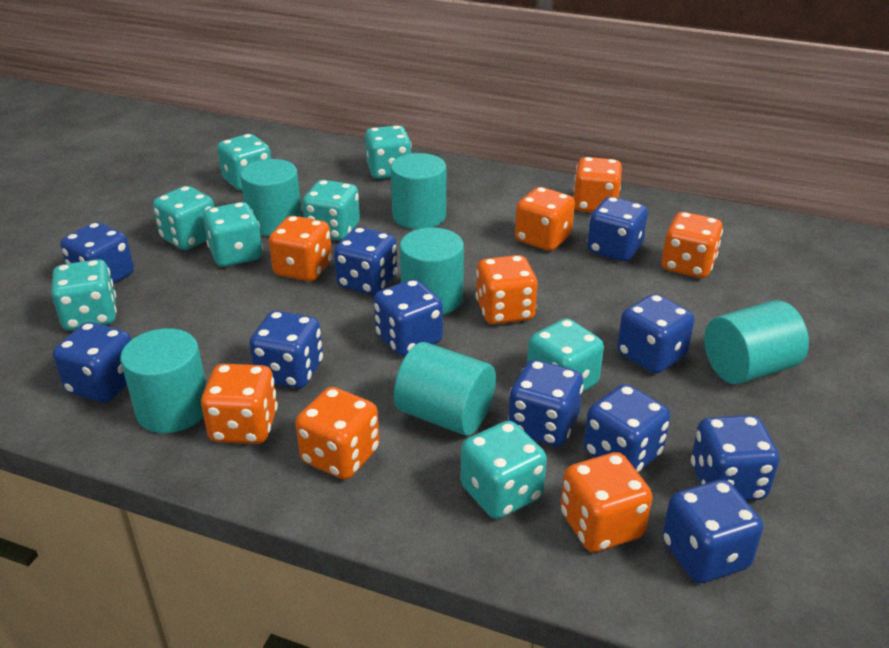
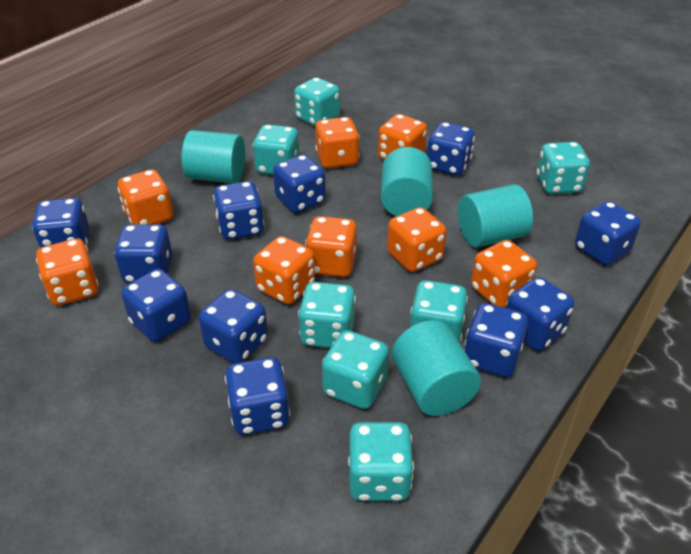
turquoise cylinder: [120,328,206,433] [240,159,302,236] [390,153,446,229] [394,342,496,435] [400,228,464,314] [704,300,809,384] = 6 -> [181,130,245,183] [381,147,433,216] [392,320,481,416] [458,184,533,247] = 4
turquoise dice: [51,259,117,331] [153,186,214,250] [203,202,263,267] [217,134,271,191] [302,180,360,241] [365,125,412,179] [461,421,547,519] [527,318,604,392] = 8 -> [253,124,299,175] [294,77,340,127] [298,282,356,348] [322,330,389,409] [348,422,414,501] [410,280,468,343] [537,142,590,194] = 7

